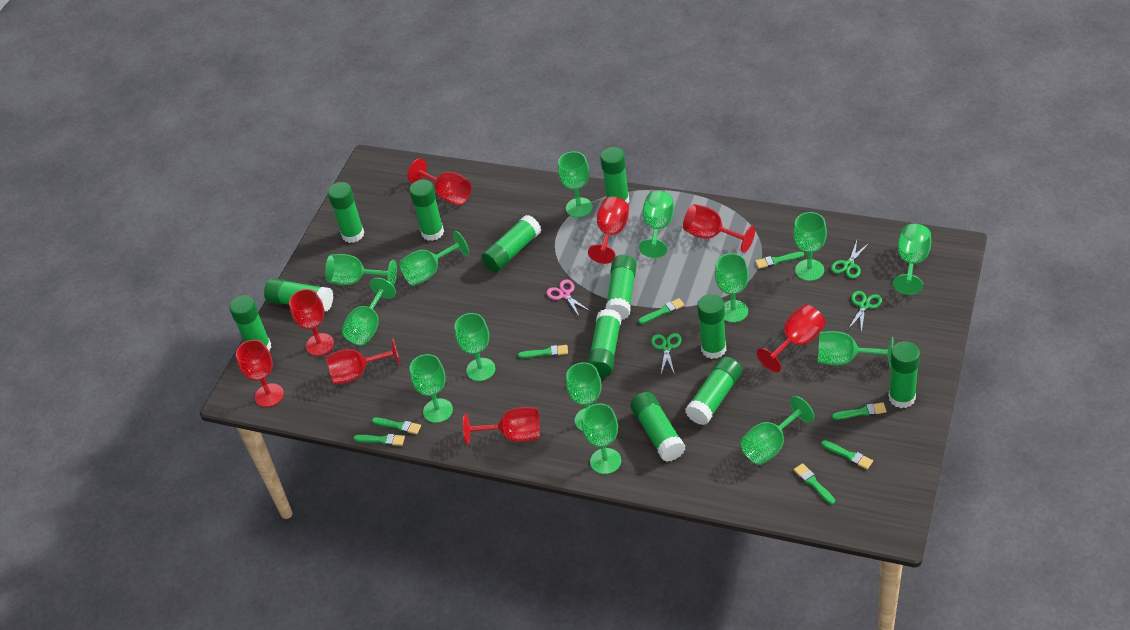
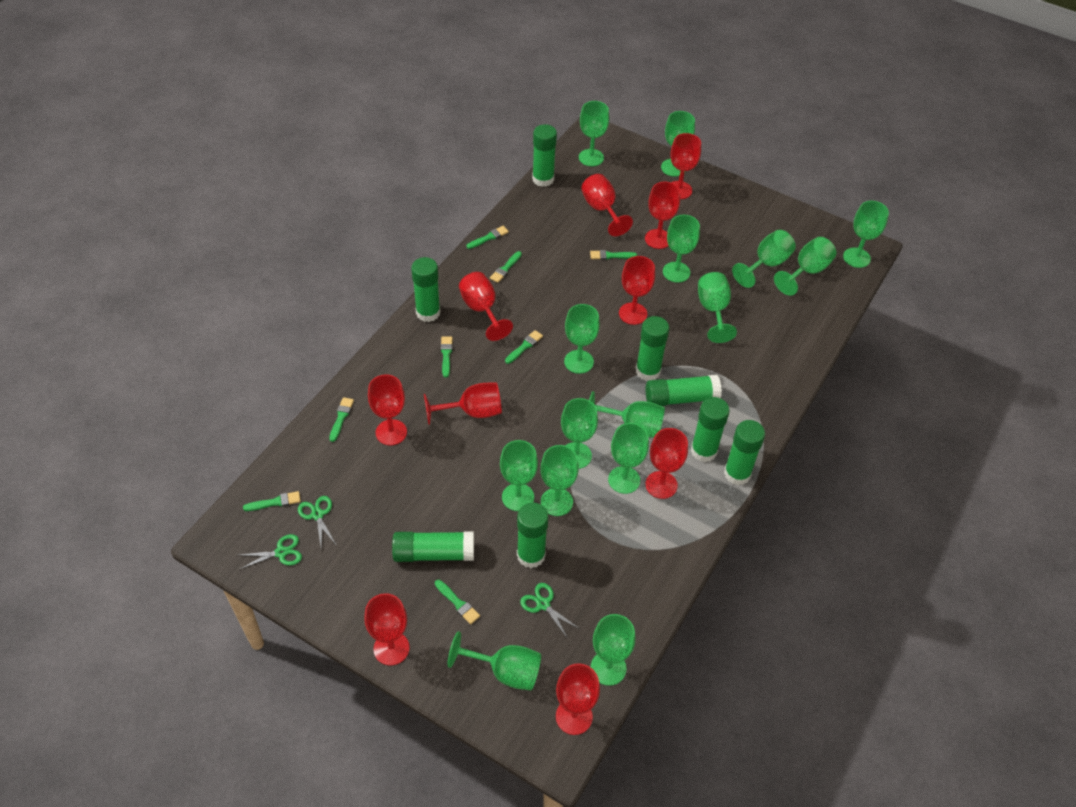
green glue stick: [229,295,271,351] [264,278,333,311] [328,182,364,243] [409,180,444,241] [482,215,541,272] [587,309,622,377] [600,147,629,204] [606,255,637,320] [630,392,685,462] [685,357,742,425] [697,294,726,359] [888,341,920,408] = 12 -> [392,531,474,562] [411,257,441,322] [517,502,548,568] [532,124,557,187] [636,316,669,381] [646,375,722,406] [691,397,730,462] [724,420,765,485] = 8
green goblet: [325,254,397,286] [341,278,396,345] [399,231,469,286] [410,354,453,423] [454,313,495,381] [558,151,593,217] [566,362,602,431] [582,404,621,474] [639,191,674,258] [715,253,749,323] [740,396,814,465] [793,212,827,281] [818,331,893,368] [893,224,931,295] = 14 -> [448,631,541,690] [500,440,538,511] [540,445,579,516] [561,398,598,469] [564,304,600,374] [579,101,609,166] [589,391,665,438] [591,614,635,686] [608,423,649,494] [661,111,695,177] [663,215,700,283] [698,272,737,343] [732,230,796,288] [774,237,836,296] [843,201,889,268] = 15
pink scissors: [546,279,590,316] = 1 -> none = 0
red goblet: [236,340,284,407] [289,289,334,356] [326,338,401,385] [408,159,471,205] [463,407,540,445] [588,197,629,264] [683,204,755,253] [757,304,825,373] = 8 -> [364,593,410,666] [368,374,407,446] [424,382,502,425] [459,272,513,341] [556,663,600,735] [581,174,633,236] [619,256,655,325] [645,182,680,249] [645,428,688,499] [670,133,701,199] = 10

